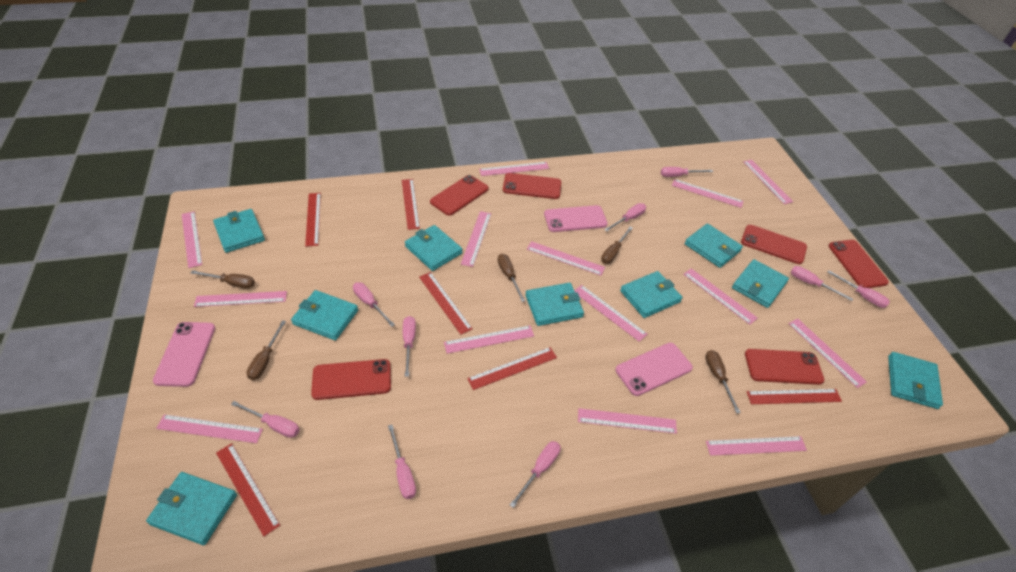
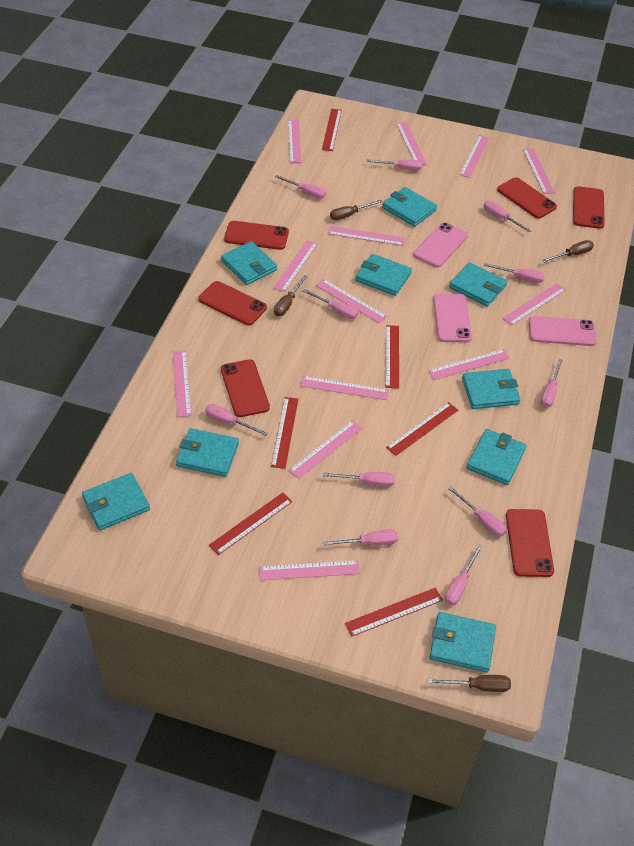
brown screwdriver: [191,270,255,289] [246,320,286,380] [498,254,525,302] [601,227,633,264] [705,350,741,413] = 5 -> [274,275,308,316] [330,200,383,220] [428,675,511,692] [542,240,594,262] = 4
pink ruler: [156,414,263,443] [182,211,202,268] [194,291,287,307] [444,325,534,354] [461,211,491,267] [479,162,549,176] [527,241,605,276] [574,285,648,342] [578,408,677,434] [672,179,744,208] [683,268,758,325] [706,436,807,456] [743,160,793,204] [788,318,867,388] = 14 -> [173,350,192,417] [259,560,360,581] [274,240,318,292] [288,120,301,163] [289,420,362,479] [301,376,389,400] [316,279,387,323] [328,226,405,246] [396,122,427,165] [428,349,510,380] [459,135,490,178] [503,283,566,325] [523,148,555,194] = 13
pink screwdriver: [231,401,300,438] [353,282,395,327] [388,425,416,499] [403,316,416,377] [510,441,561,508] [604,203,646,232] [661,167,713,177] [791,266,853,301] [827,270,890,308] = 9 -> [205,404,268,436] [275,175,326,199] [303,289,358,319] [323,472,395,487] [323,529,398,546] [367,159,422,171] [445,545,483,606] [448,487,507,537] [484,201,531,233] [484,263,545,283] [541,359,563,408] = 11

